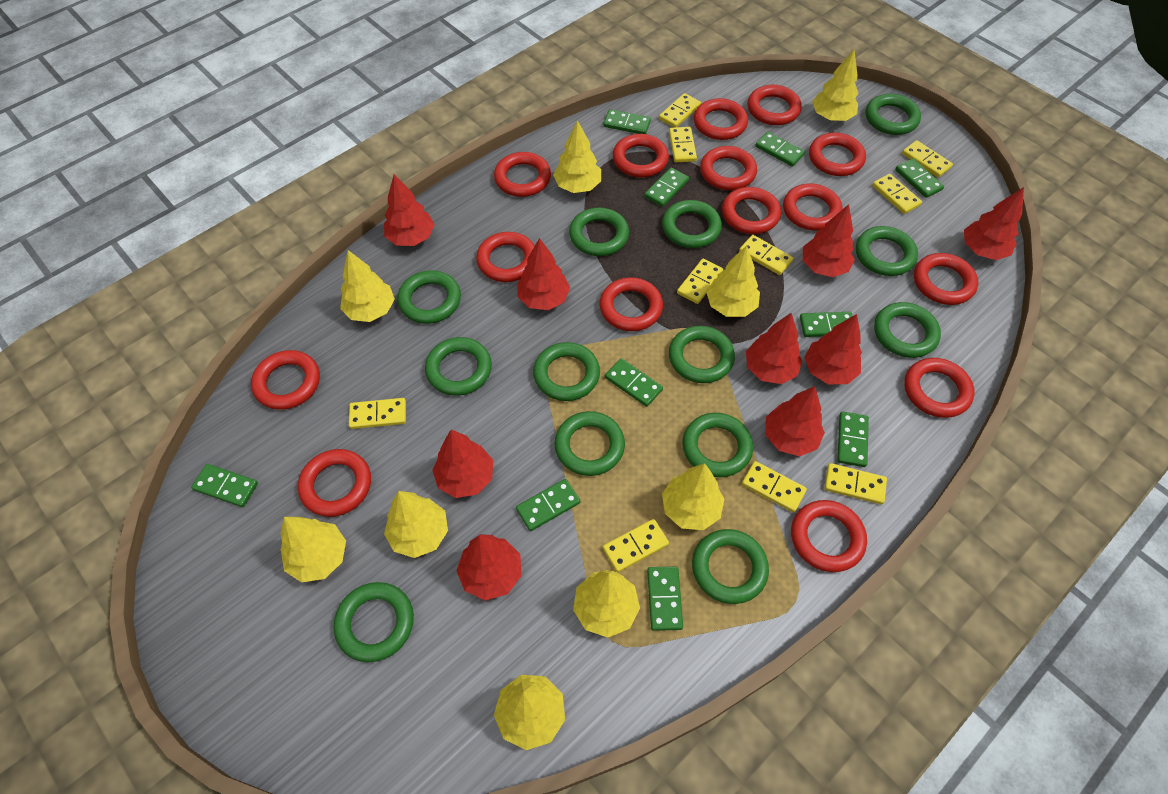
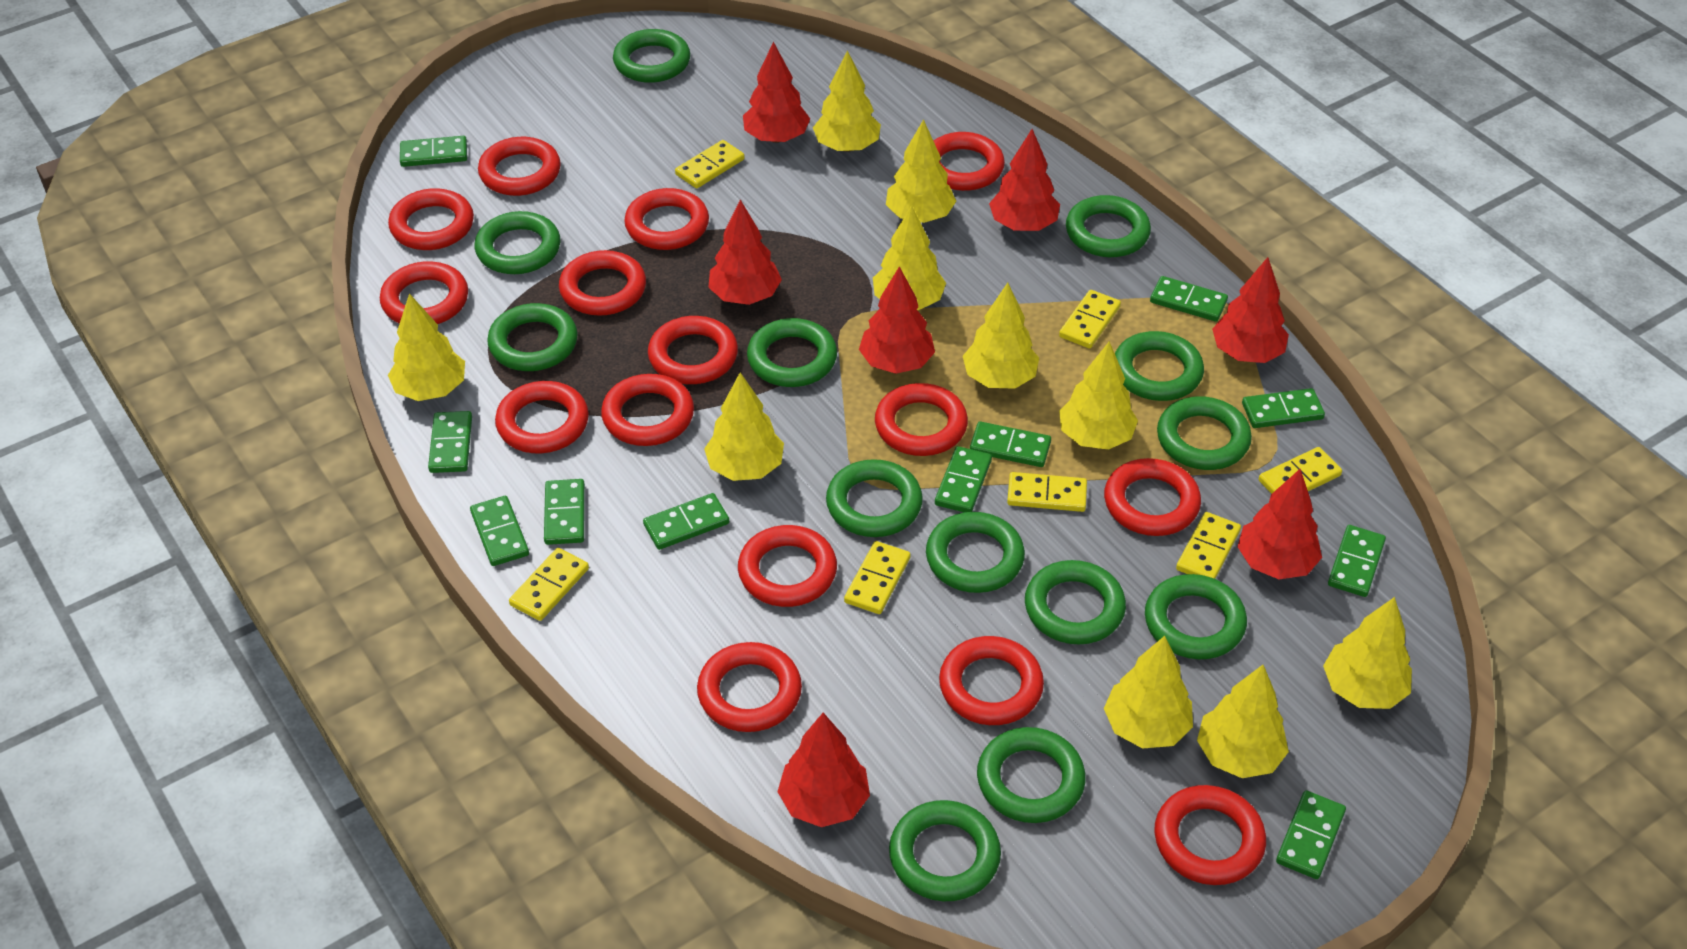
green domino: [191,464,258,507] [516,479,580,531] [603,109,651,134] [605,358,663,407] [644,168,689,207] [647,566,683,631] [755,132,805,167] [800,312,852,337] [837,412,869,467] [895,158,944,198] = 10 -> [400,136,467,167] [428,411,472,473] [470,496,529,566] [544,479,585,545] [643,493,729,550] [935,446,992,512] [970,421,1051,467] [1150,276,1228,322] [1242,388,1325,428] [1276,790,1346,879] [1328,525,1386,597] = 11
red tree: [384,174,435,246] [433,429,493,498] [457,534,522,600] [517,238,570,310] [746,313,802,384] [765,386,825,456] [803,204,855,277] [805,314,862,384] [964,187,1024,260] = 9 -> [708,200,782,305] [743,42,810,143] [777,713,870,827] [859,266,935,374] [989,129,1060,231] [1212,257,1289,363] [1238,469,1322,579] = 7
yellow domino: [349,398,406,429] [603,519,669,572] [659,93,701,127] [669,127,697,162] [677,258,723,304] [739,235,793,275] [742,461,807,513] [824,463,887,504] [872,174,922,214] [902,140,953,178] = 10 -> [509,548,589,621] [675,140,745,188] [844,541,911,614] [1007,472,1087,512] [1059,290,1121,349] [1176,512,1241,579] [1259,447,1342,494] = 7
yellow tree: [280,517,346,582] [340,250,395,322] [384,491,448,558] [494,675,565,750] [553,120,601,193] [573,570,640,638] [662,463,724,530] [706,245,760,317] [812,50,859,121] = 9 -> [388,293,465,401] [704,372,784,481] [813,51,881,152] [873,205,946,310] [886,119,956,223] [963,283,1039,389] [1059,341,1138,450] [1104,636,1193,749] [1197,665,1289,778] [1323,597,1412,709] = 10

